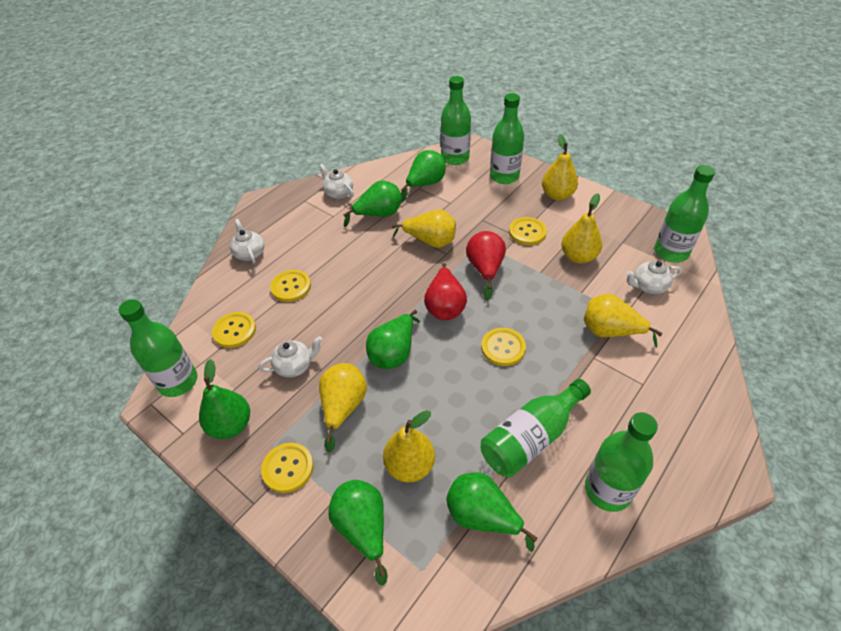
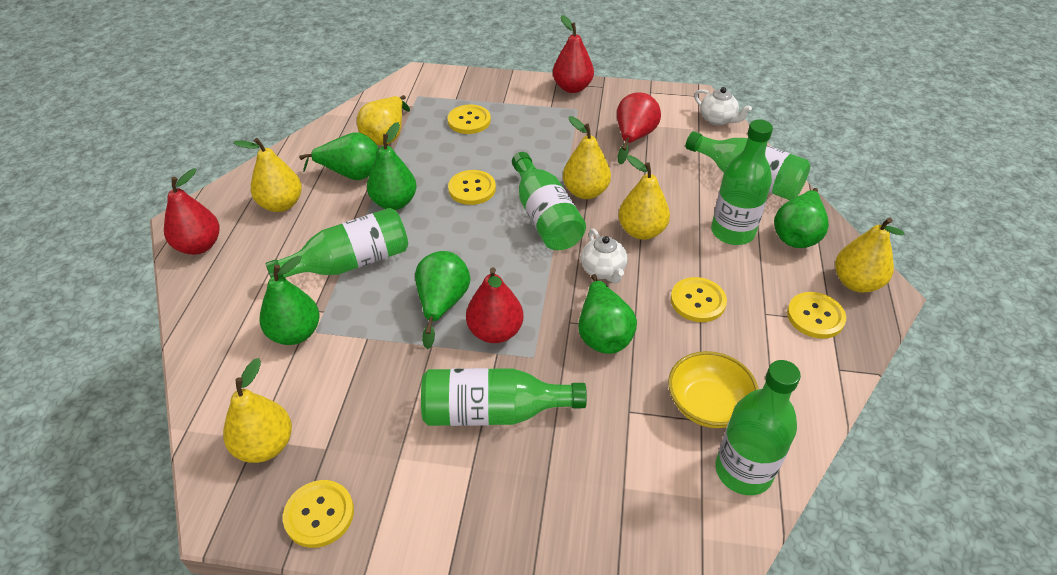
red pear: [424,263,467,320] [466,231,506,300] = 2 -> [164,168,219,255] [466,267,523,343] [553,15,594,93] [617,93,661,164] = 4
white teapot: [230,219,264,264] [259,336,322,378] [319,164,354,199] [626,261,682,294] = 4 -> [581,229,628,284] [694,87,752,125] = 2
yellow bowl: none = 0 -> [668,351,758,428] = 1

